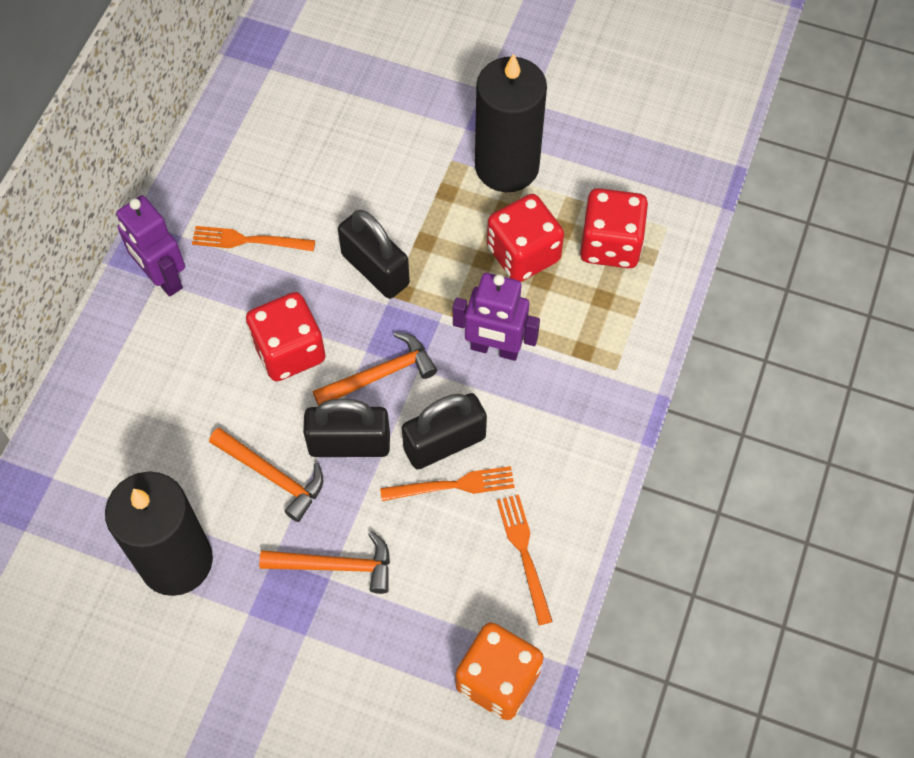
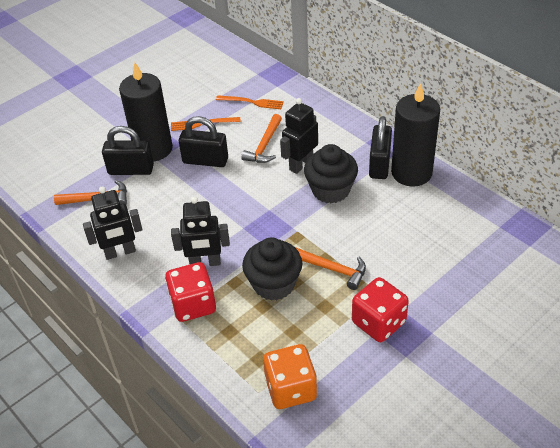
black cupcake: none = 0 -> [242,238,302,301] [304,144,358,204] = 2
black robot: none = 0 -> [83,186,143,260] [171,196,230,266] [280,98,318,174] = 3
orange fork: [192,226,315,251] [380,466,515,501] [497,495,553,625] = 3 -> [171,117,241,131] [216,95,284,109] = 2
purple robot: [116,195,185,297] [453,273,540,361] = 2 -> none = 0
red dice: [246,292,326,381] [487,194,564,282] [580,188,648,268] = 3 -> [165,262,216,322] [352,277,409,342] = 2

